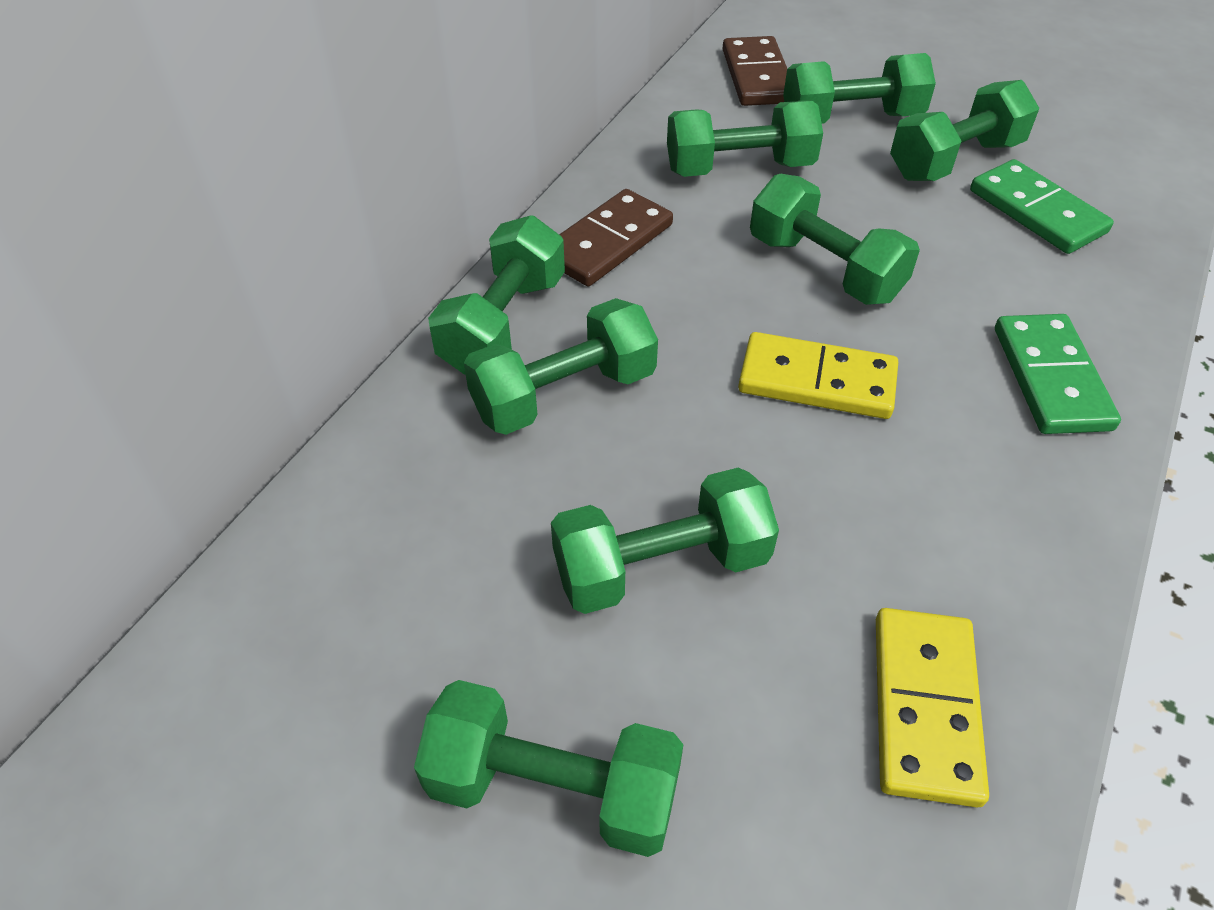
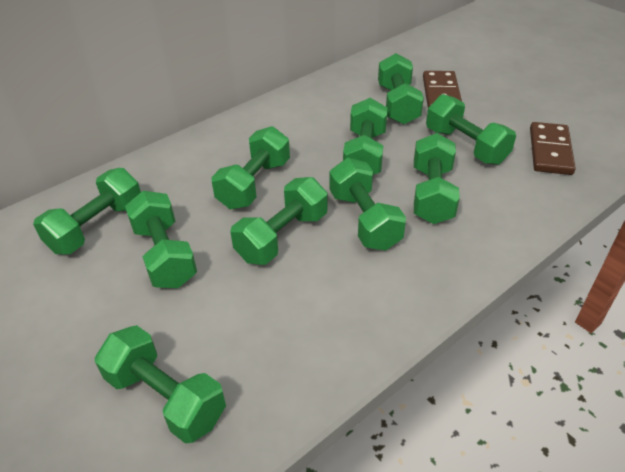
green domino: [970,159,1114,254] [995,314,1121,434] = 2 -> none = 0
green dumbbell: [414,680,684,857] [428,215,565,375] [464,298,658,435] [551,468,779,614] [667,101,823,177] [750,174,920,305] [783,53,936,124] [890,80,1039,181] = 8 -> [33,168,141,254] [95,325,226,443] [125,191,197,288] [211,126,290,209] [230,177,328,265] [330,158,406,251] [343,98,388,175] [378,53,424,125] [414,133,460,224] [426,94,516,165] = 10
yellow domino: [738,332,898,419] [876,608,989,807] = 2 -> none = 0

